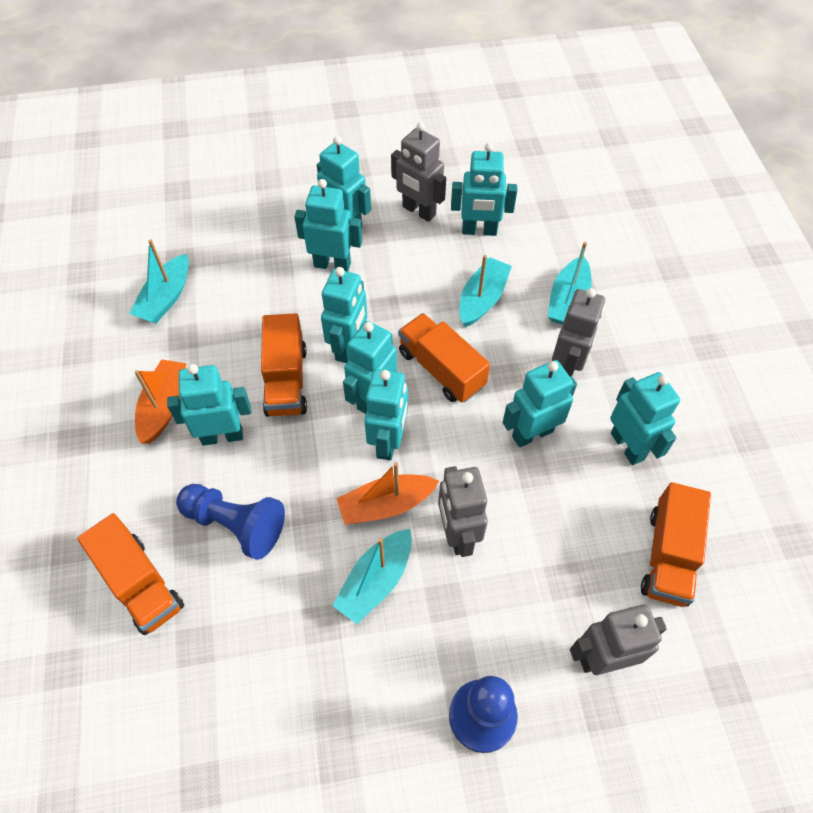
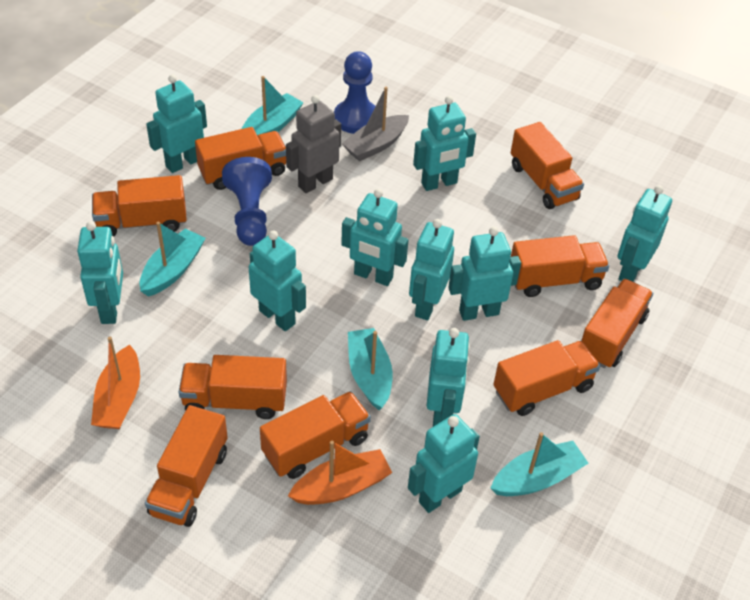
grey boat: none = 0 -> [342,87,409,161] = 1
grey robot: [391,122,446,222] [438,466,488,557] [552,288,605,376] [570,604,667,675] = 4 -> [286,95,341,193] = 1
orange truck: [77,513,184,635] [261,313,307,417] [398,313,490,403] [641,482,711,607] = 4 -> [92,175,187,237] [145,405,228,527] [179,355,287,419] [195,127,286,190] [260,391,371,479] [493,340,600,416] [511,122,584,209] [511,235,609,297] [581,279,653,368] = 9
turquoise robot: [167,364,251,446] [294,179,362,272] [317,136,371,228] [321,267,367,363] [343,321,397,414] [364,369,408,461] [451,143,517,236] [503,360,577,447] [610,372,680,465] = 9 -> [77,221,123,324] [146,74,207,173] [249,231,306,331] [341,189,408,286] [408,414,480,513] [409,219,454,320] [413,96,476,191] [427,328,470,427] [448,227,521,321] [617,185,672,282] = 10

